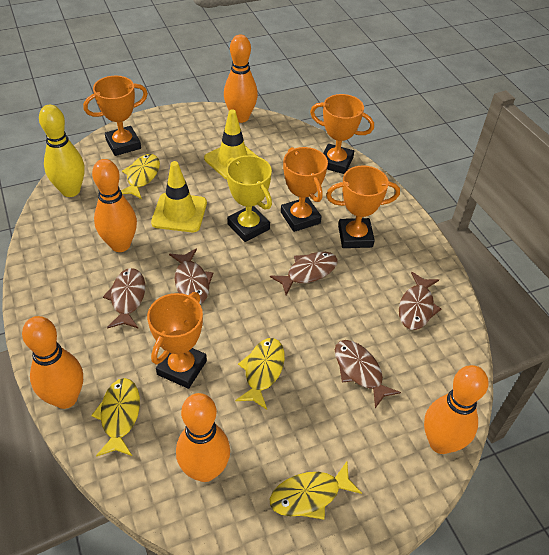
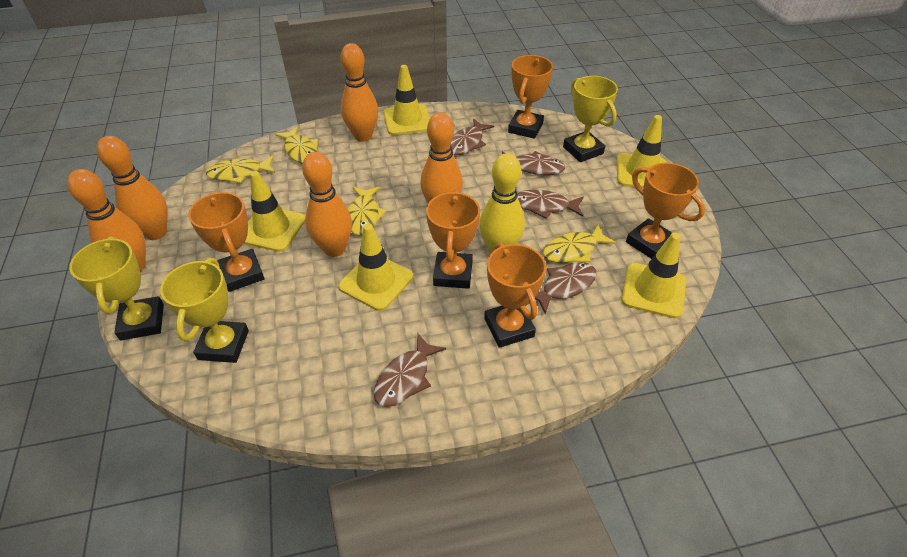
yellow traffic cone: [151,161,207,232] [204,109,258,180] = 2 -> [244,171,306,252] [338,224,413,311] [384,65,430,135] [617,115,666,188] [621,233,686,318] = 5
yellow trophy: [226,155,272,242] = 1 -> [69,236,164,341] [160,258,249,363] [563,76,618,162] = 3

